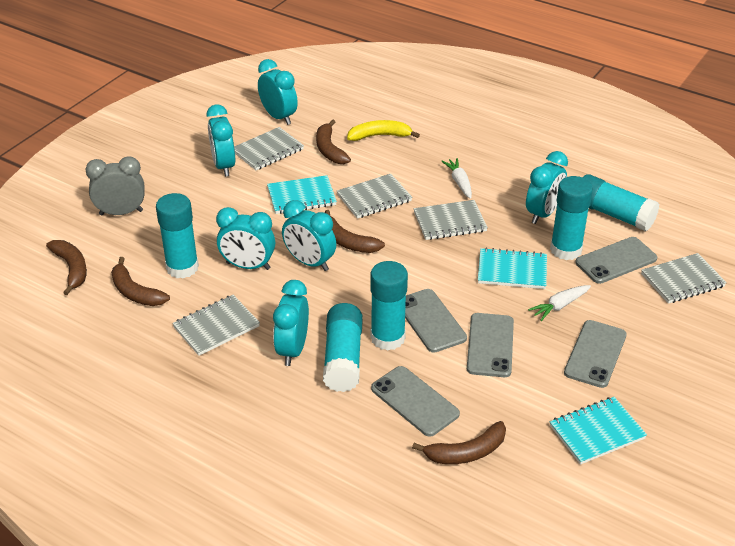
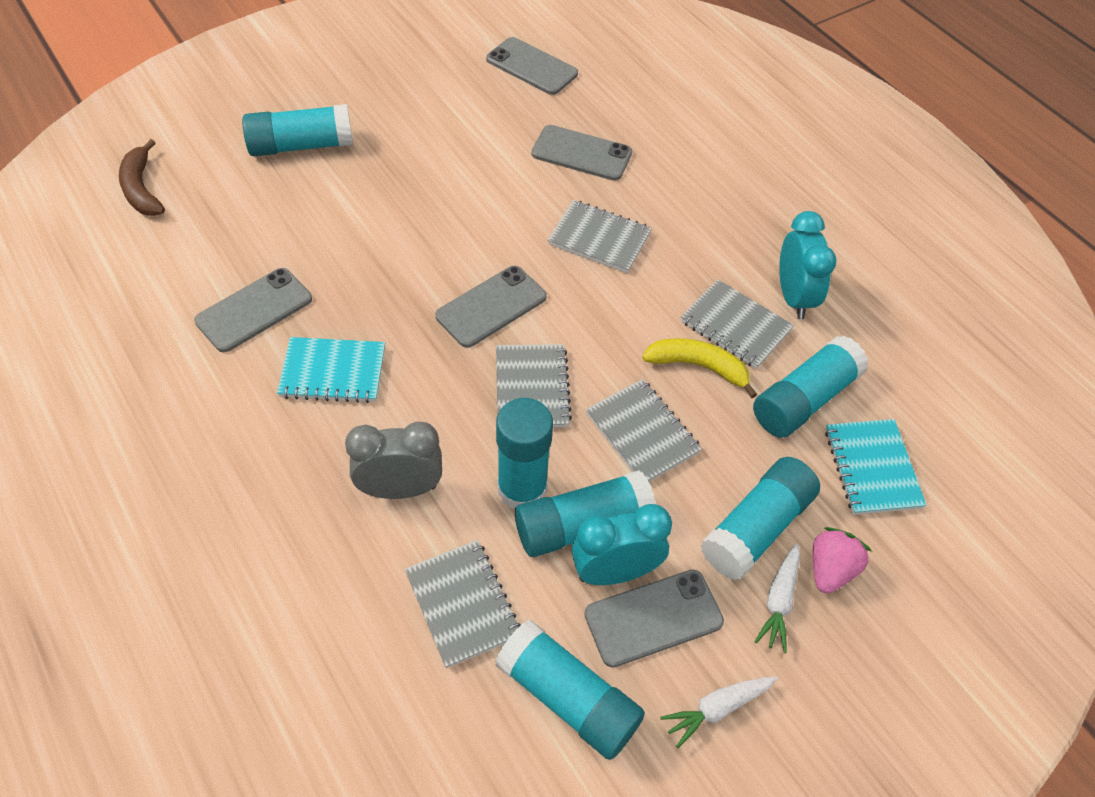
brown banana: [46,240,87,295] [111,257,170,306] [316,119,351,164] [325,210,385,253] [412,421,506,464] = 5 -> [119,139,165,216] = 1
pink strawberry: none = 0 -> [813,527,871,593] = 1
turquoise clock: [207,104,235,177] [216,207,275,270] [258,59,298,125] [273,280,309,366] [282,200,336,271] [526,151,568,224] = 6 -> [572,504,672,585] [779,211,836,319] = 2
turquoise glue stick: [156,193,199,279] [323,303,363,392] [370,261,408,350] [550,176,593,260] [583,174,659,231] = 5 -> [242,104,353,156] [495,620,645,760] [496,398,553,509] [515,470,656,557] [701,457,820,581] [753,336,869,438] = 6
turquoise notebook: [267,175,337,214] [478,248,547,289] [550,397,647,465] = 3 -> [277,337,385,403] [825,419,927,515] = 2

